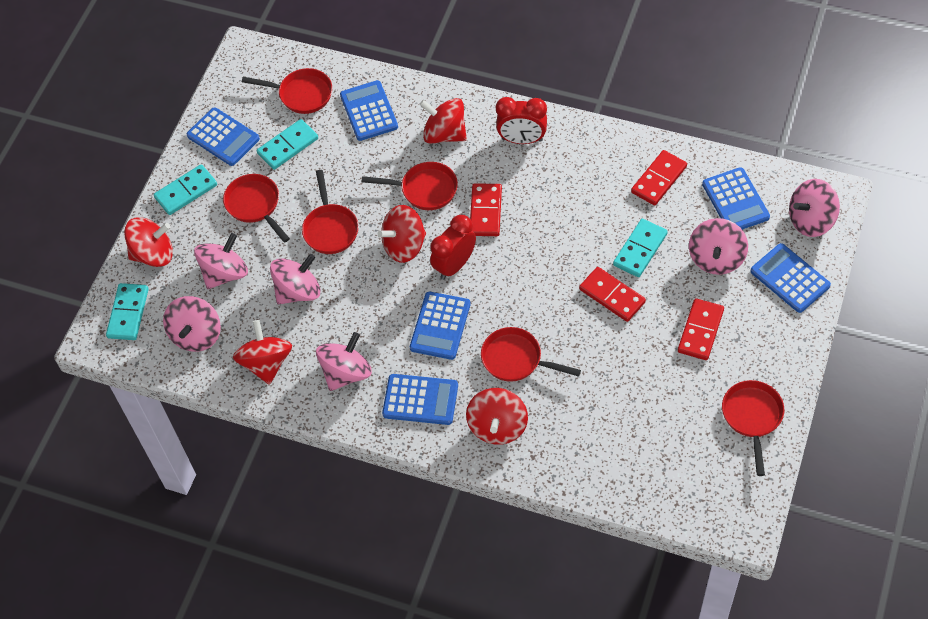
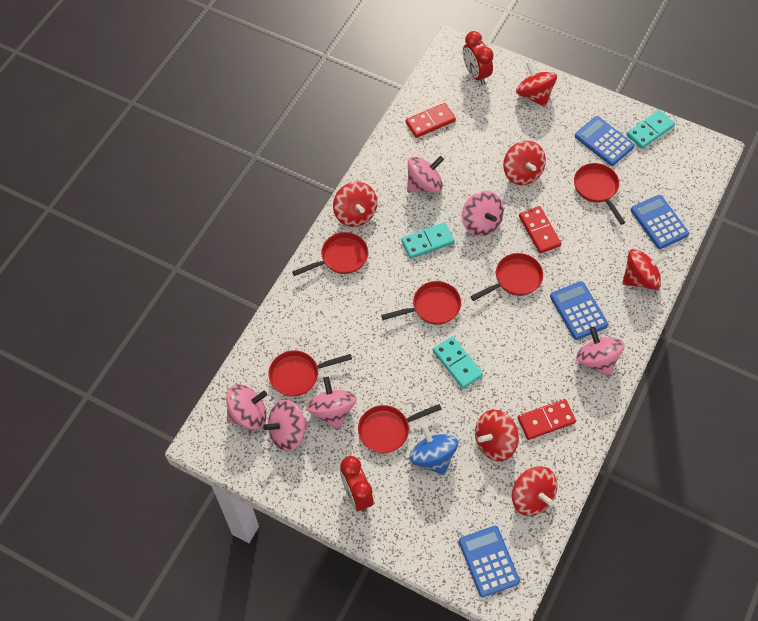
blue calculator: [187,107,260,166] [340,80,398,141] [382,374,458,425] [410,292,471,360] [702,167,770,230] [750,243,831,313] = 6 -> [459,526,520,597] [550,281,608,340] [575,116,635,166] [631,195,689,249] = 4
blue spinning top: none = 0 -> [409,424,458,475] = 1
red domino: [470,183,502,236] [579,267,646,322] [631,150,687,206] [678,298,724,360] = 4 -> [406,103,456,138] [518,399,576,440] [519,206,561,253] = 3
red spinning top: [124,217,173,267] [233,320,292,385] [378,205,426,263] [419,98,467,143] [466,388,528,445] = 5 -> [333,182,377,227] [475,410,519,461] [503,141,546,185] [512,466,557,516] [516,61,557,107] [622,249,668,290] = 6
turquoise domino: [106,283,149,340] [154,164,217,215] [257,119,318,170] [613,219,668,277] = 4 -> [401,222,455,259] [433,336,483,389] [626,110,675,149] = 3

